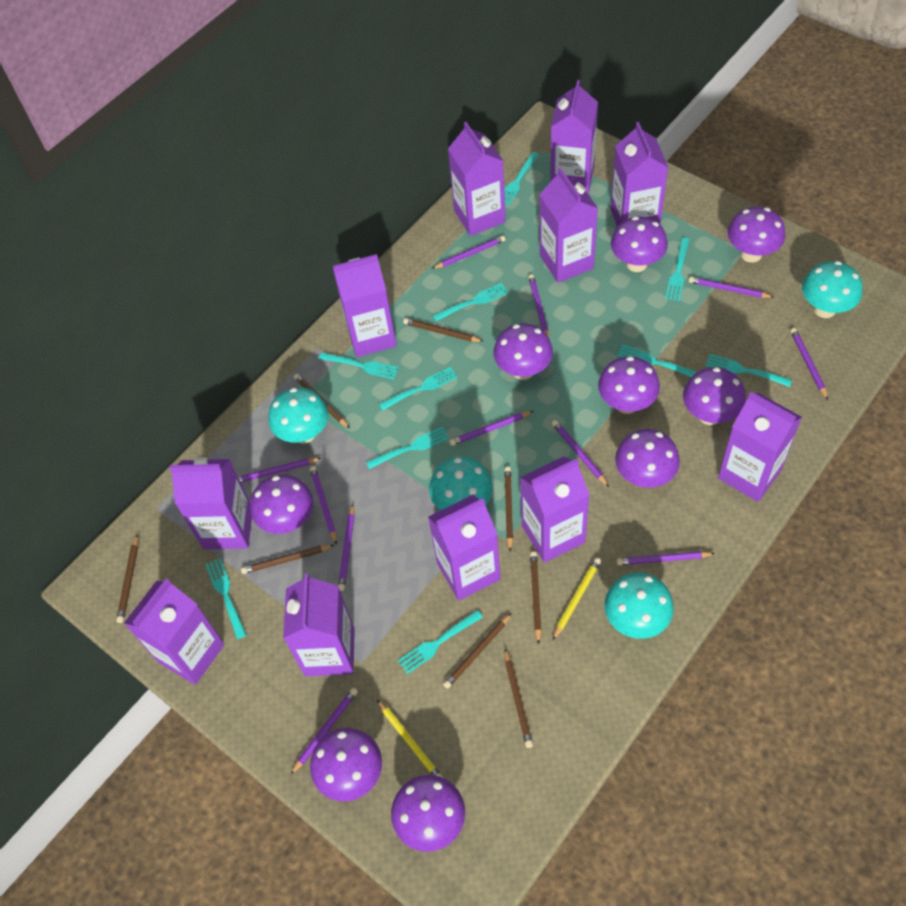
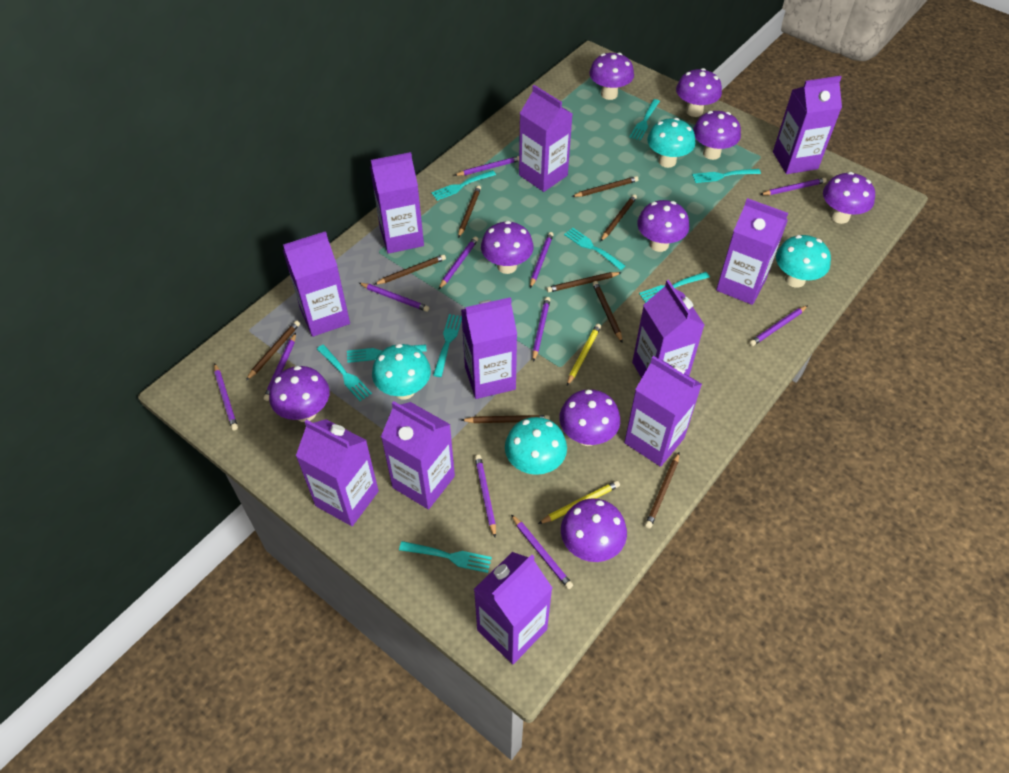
brown pencil: [116,535,138,623] [241,545,334,574] [294,374,350,428] [403,318,484,342] [443,613,512,689] [504,467,513,551] [505,649,533,748] [530,551,542,644] = 8 -> [246,320,300,380] [374,254,446,285] [458,186,481,238] [461,415,550,423] [547,272,622,292] [572,176,639,197] [593,281,623,343] [600,194,637,242] [645,453,679,528] = 9
turquoise fork: [205,558,247,639] [319,352,399,379] [366,427,449,469] [379,367,458,411] [398,610,483,674] [432,283,508,321] [504,152,539,206] [617,345,697,377] [665,238,690,301] [705,354,792,387] = 10 -> [317,345,372,401] [347,345,427,363] [399,541,492,573] [431,170,496,201] [433,314,462,377] [564,228,625,270] [630,99,660,141] [639,272,710,303] [692,169,761,183] = 9

